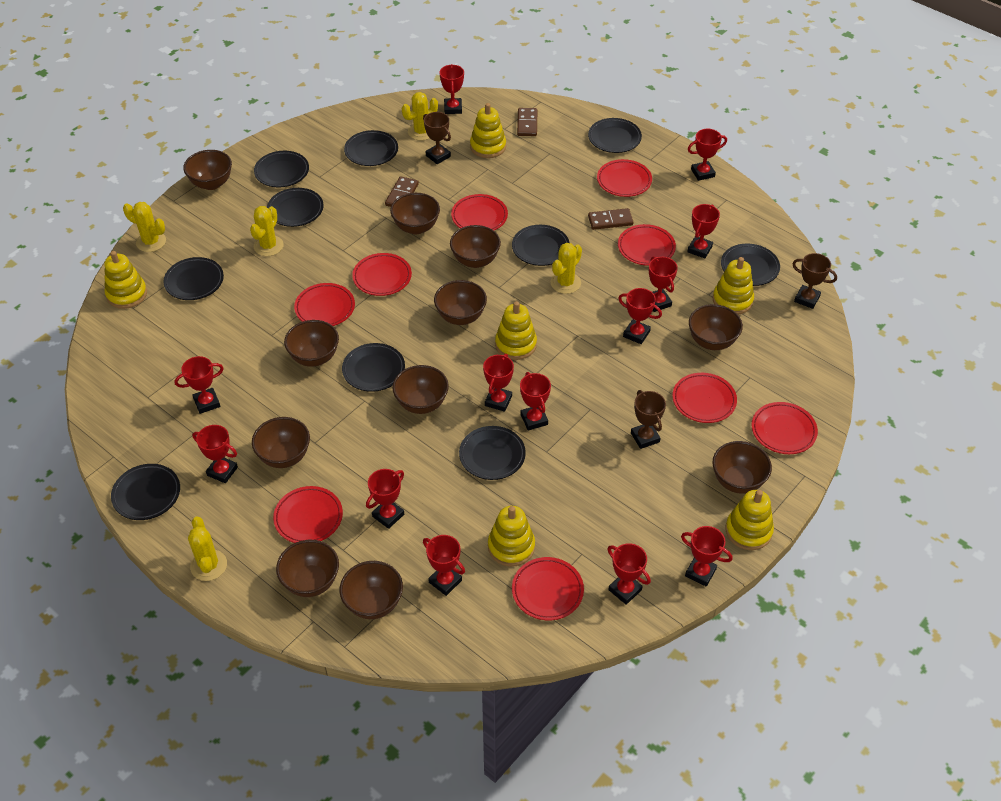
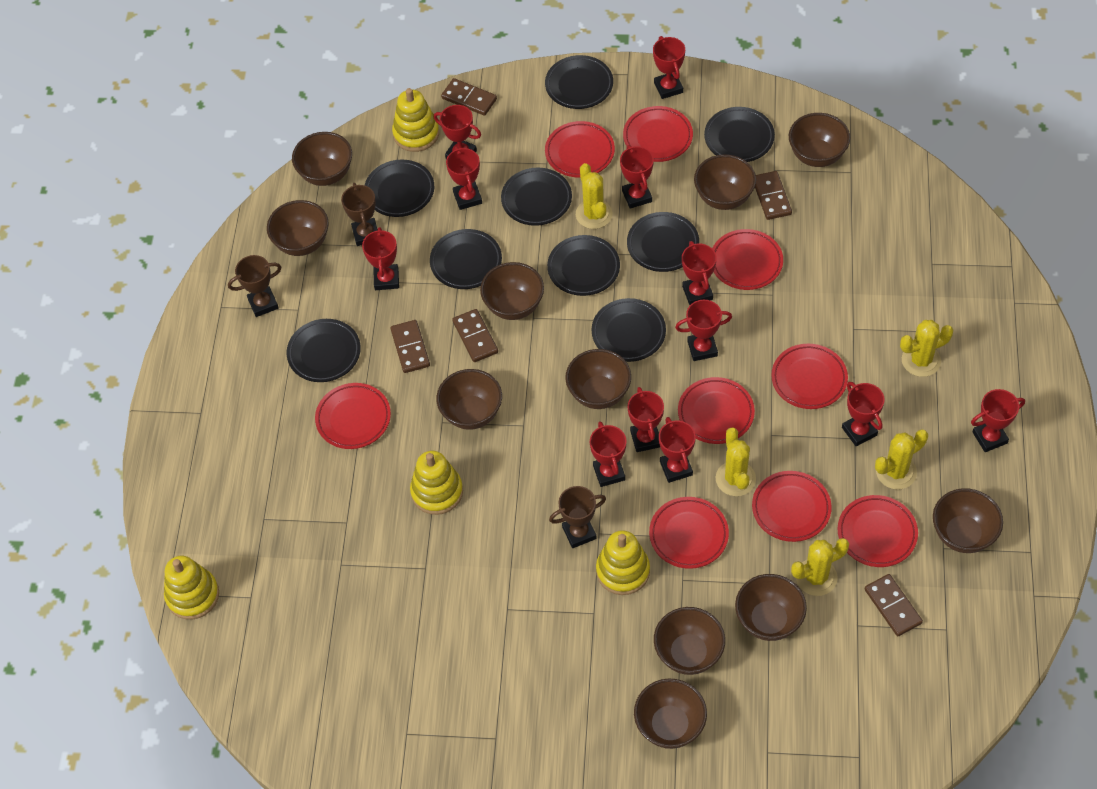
black plate: [111,464,180,520] [163,257,224,300] [254,151,309,187] [267,188,323,227] [342,343,405,392] [344,130,398,166] [459,426,526,480] [512,225,570,266] [588,118,642,153] [721,244,780,286] = 10 -> [287,319,361,382] [365,160,434,217] [430,229,502,289] [501,168,572,226] [545,55,613,109] [547,235,620,296] [592,298,666,362] [627,212,699,272] [704,107,775,162] = 9
brown domino: [385,176,419,207] [517,108,537,136] [588,208,633,230] = 3 -> [390,320,430,373] [441,78,497,116] [452,309,498,362] [755,171,792,220] [864,574,923,636] = 5
red trophy: [175,356,224,414] [192,425,238,483] [366,469,404,529] [423,535,465,596] [439,64,464,114] [483,354,514,412] [520,372,551,430] [607,543,651,605] [618,288,662,344] [649,256,678,312] [681,526,733,587] [687,204,720,258] [688,129,727,181] = 13 -> [362,227,399,290] [434,105,481,159] [446,147,482,210] [590,421,626,487] [620,145,654,209] [628,387,664,452] [653,36,685,99] [659,417,696,483] [675,300,732,361] [682,241,717,305] [842,382,885,446] [971,389,1025,452] = 12
yellow stacking toy: [104,251,147,309] [470,103,506,158] [488,506,535,567] [495,301,537,360] [713,257,754,315] [725,490,774,550] = 6 -> [164,556,219,620] [392,88,439,152] [410,451,463,515] [596,530,650,595] = 4

